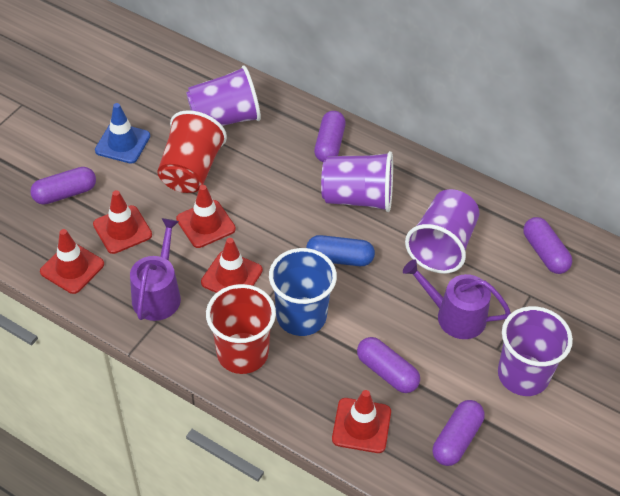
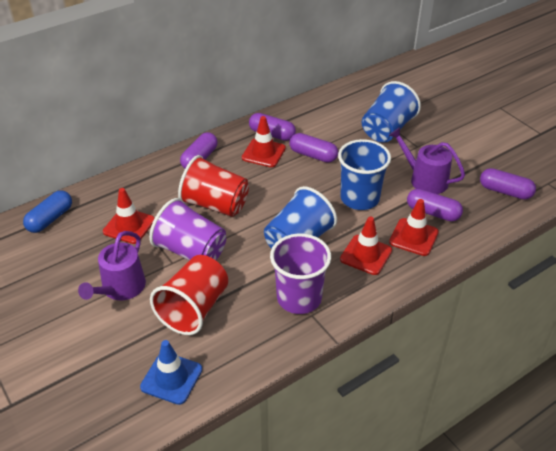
blue cup: [269,248,337,336] = 1 -> [264,186,337,249] [338,139,391,210] [362,81,421,143] = 3
purple cup: [186,65,261,126] [321,151,393,212] [405,189,479,274] [498,306,573,396] = 4 -> [149,198,226,260] [270,234,331,314] = 2
red traffic cone: [40,229,104,294] [93,190,152,254] [176,185,236,248] [201,238,263,293] [332,390,391,453] = 5 -> [103,188,155,244] [242,116,286,167] [340,217,392,275] [389,199,439,256] = 4

